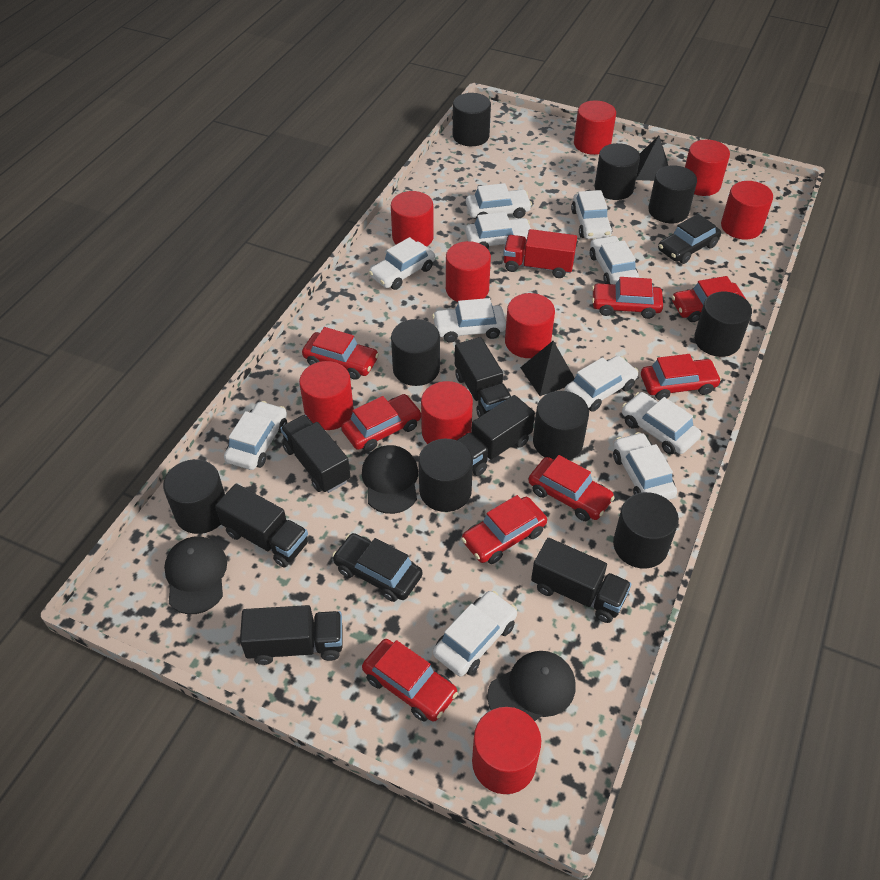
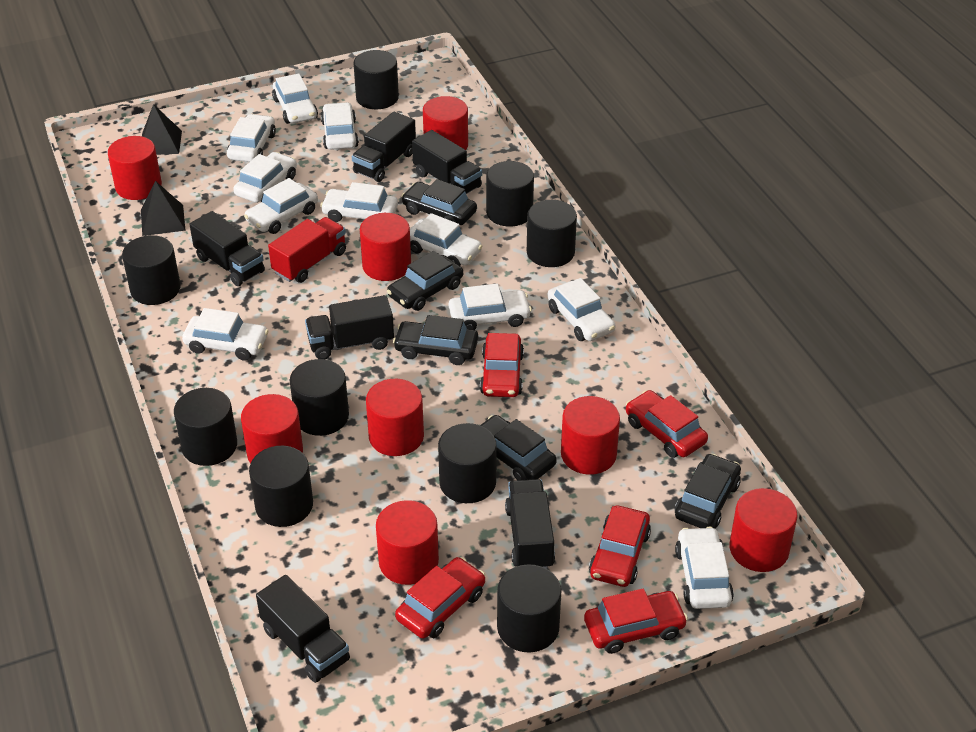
black cap: [164,536,227,614] [362,445,418,514] [487,651,575,721] = 3 -> none = 0
black car: [332,533,423,602] [658,214,721,264] = 2 -> [387,251,463,311] [393,315,478,365] [401,179,477,225] [480,415,557,480] [675,454,741,528] = 5
red car: [302,327,379,380] [341,394,421,452] [362,639,458,722] [461,495,547,564] [528,455,615,521] [592,277,663,319] [641,354,722,400] [672,276,746,322] = 8 -> [395,557,485,639] [480,333,524,397] [584,589,688,654] [589,505,651,587] [626,390,708,458] = 5
red cylinder: [299,361,354,430] [391,191,434,247] [421,381,473,444] [446,241,491,302] [472,707,541,794] [505,293,555,358] [574,100,616,155] [685,140,730,196] [721,181,773,240] = 9 -> [108,136,162,200] [241,394,303,463] [360,213,411,281] [366,379,424,456] [376,500,439,585] [423,96,468,150] [561,396,620,475] [730,488,797,572] = 8

